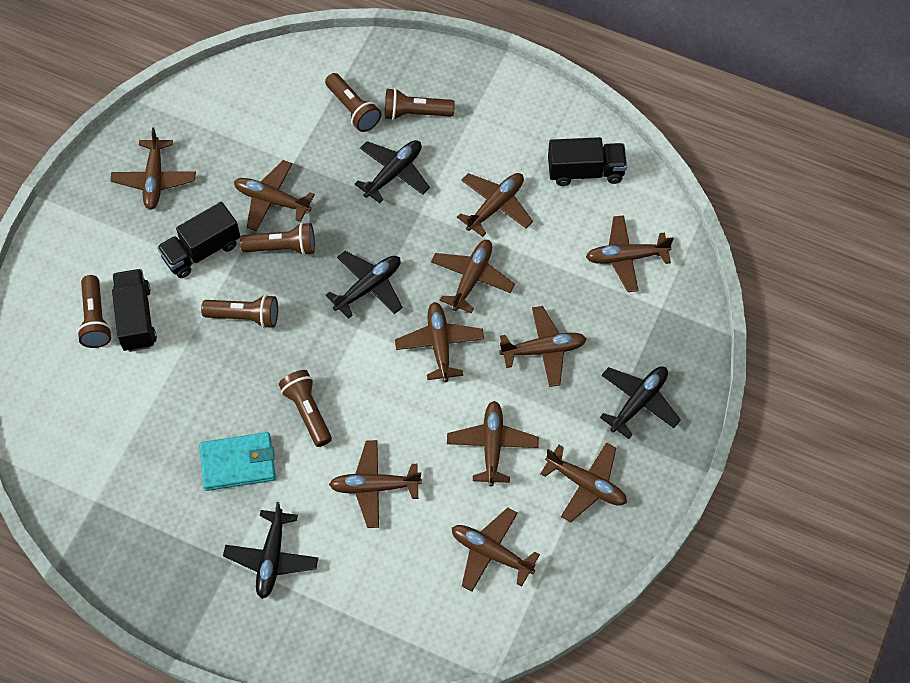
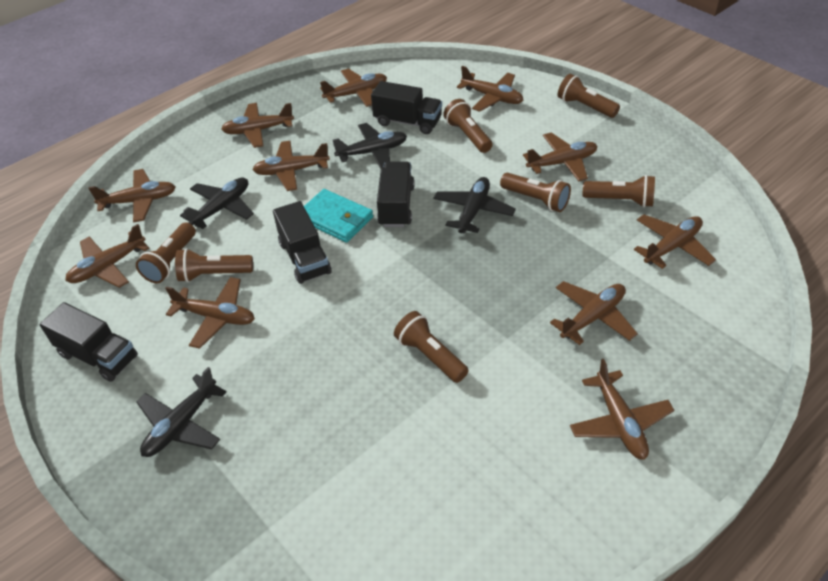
black truck: [112,269,157,352] [157,202,240,278] [548,137,627,186] = 3 -> [39,302,138,382] [273,201,332,284] [371,81,442,134] [377,161,415,227] = 4
brown flashlight: [77,275,112,348] [201,294,278,329] [240,222,315,256] [279,370,332,447] [325,73,381,132] [385,88,455,120] = 6 -> [136,222,196,283] [175,248,253,282] [394,311,469,383] [444,99,493,153] [500,173,571,212] [557,74,620,118] [583,175,655,207] = 7

